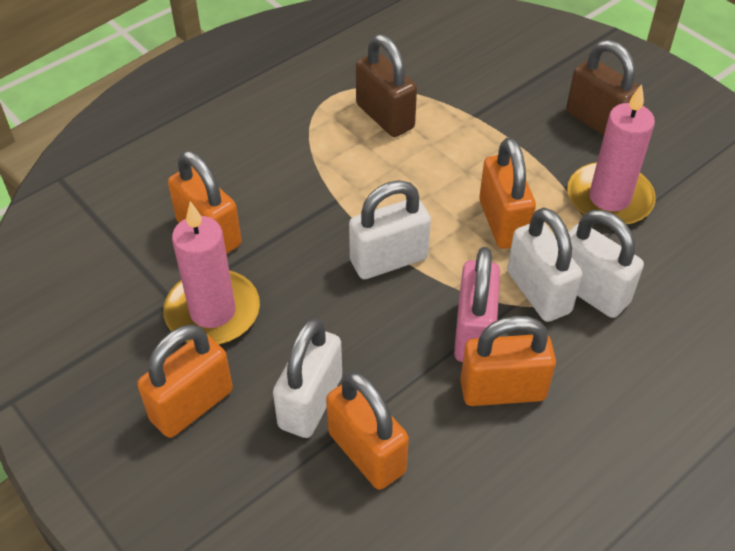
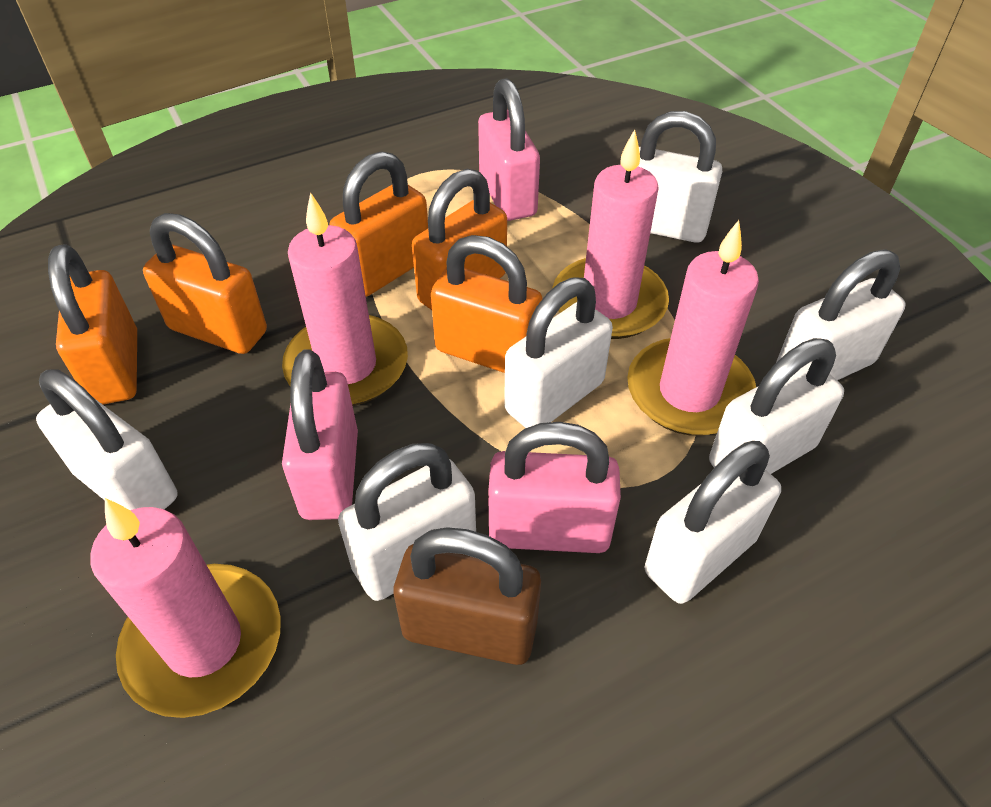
brown padlock: [356,34,417,137] [566,40,640,136] = 2 -> [393,527,541,665] = 1
pink candle: [164,201,260,345] [567,84,656,226] = 2 -> [90,498,281,718] [282,192,408,406] [552,129,669,339] [627,220,759,436] = 4
pink padlock: [454,247,500,362] = 1 -> [282,349,358,520] [478,78,540,221] [488,422,621,553] = 3
white padlock: [273,318,342,438] [349,180,431,279] [507,207,582,322] [568,210,644,318] = 4 -> [36,370,178,510] [338,443,476,601] [504,277,613,428] [638,111,722,243] [645,441,781,604] [709,338,844,474] [776,250,906,380] = 7

